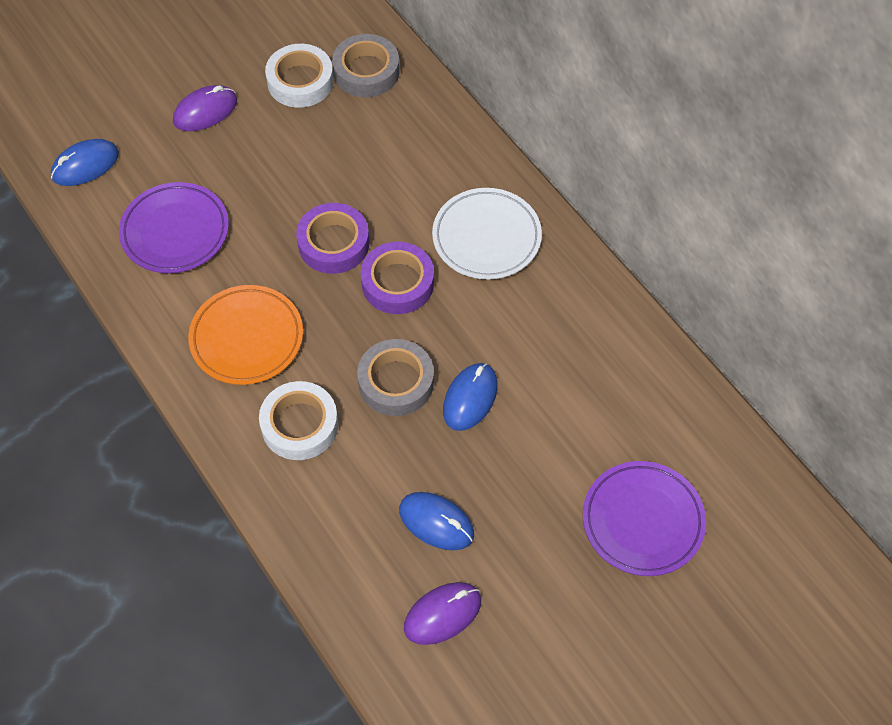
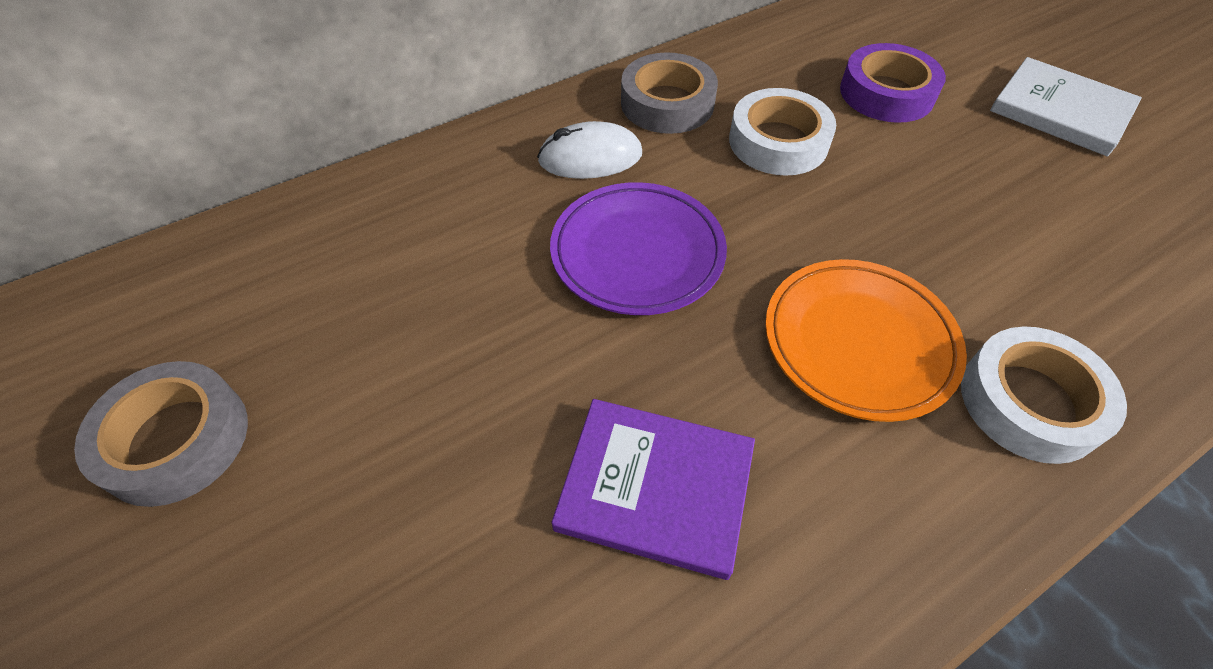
blue mouse: [51,139,119,186] [399,492,474,551] [443,363,498,431] = 3 -> none = 0
purple book: none = 0 -> [552,399,755,580] = 1
purple mouse: [173,85,237,131] [404,582,481,645] = 2 -> none = 0
purple plate: [119,182,229,273] [583,461,706,576] = 2 -> [550,182,727,315] = 1
purple tape: [296,203,370,274] [361,242,434,314] = 2 -> [840,43,946,123] = 1
white book: none = 0 -> [990,57,1142,156] = 1
white mouse: none = 0 -> [537,121,642,179] = 1
white plate: [432,188,542,280] = 1 -> none = 0

